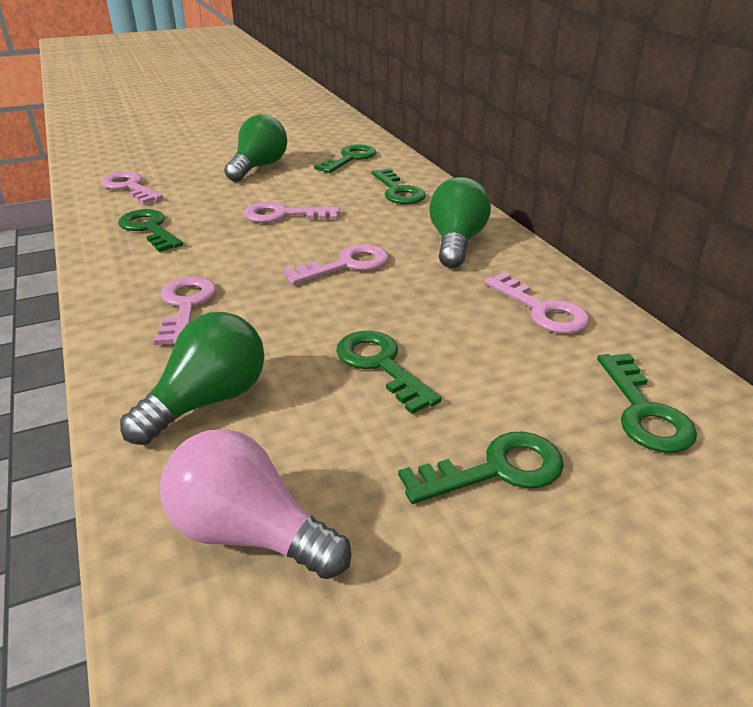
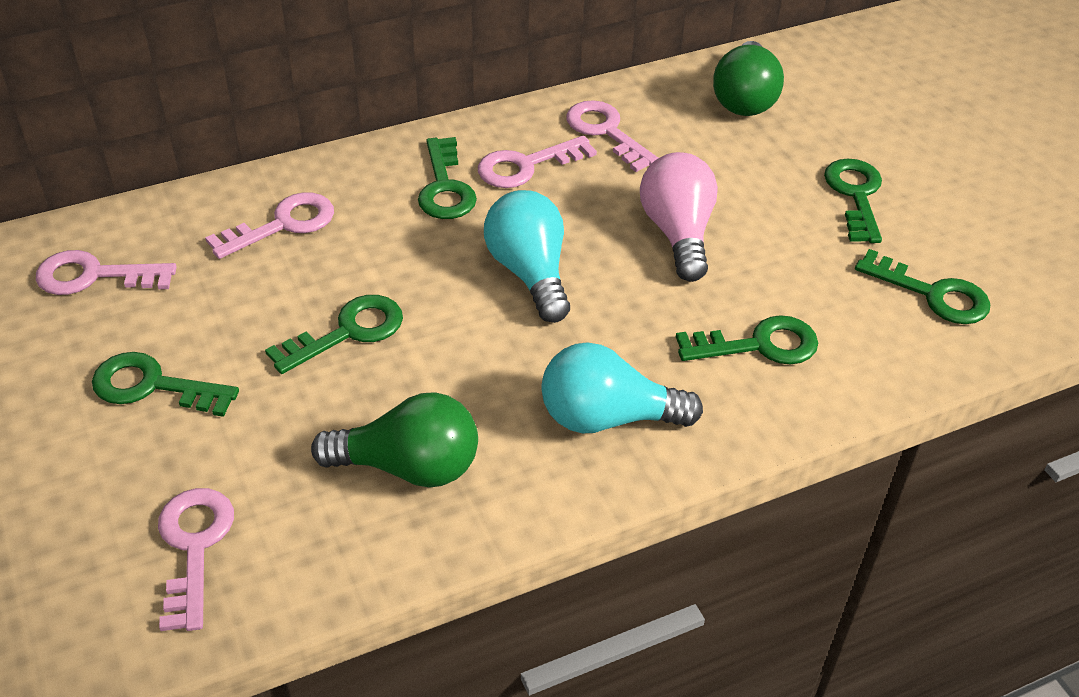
green light bulb: [120,312,265,445] [224,114,287,182] [429,177,491,268] = 3 -> [311,392,478,488] [713,41,784,116] = 2
turquoise light bulb: none = 0 -> [484,190,570,323] [541,342,703,433] = 2

